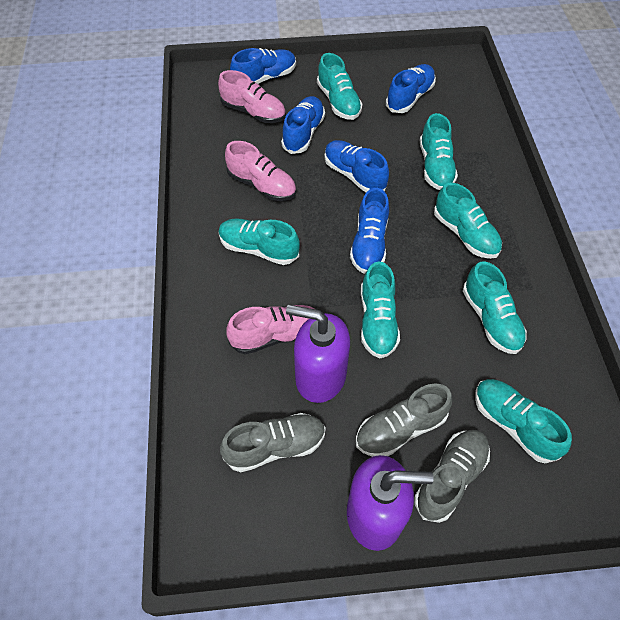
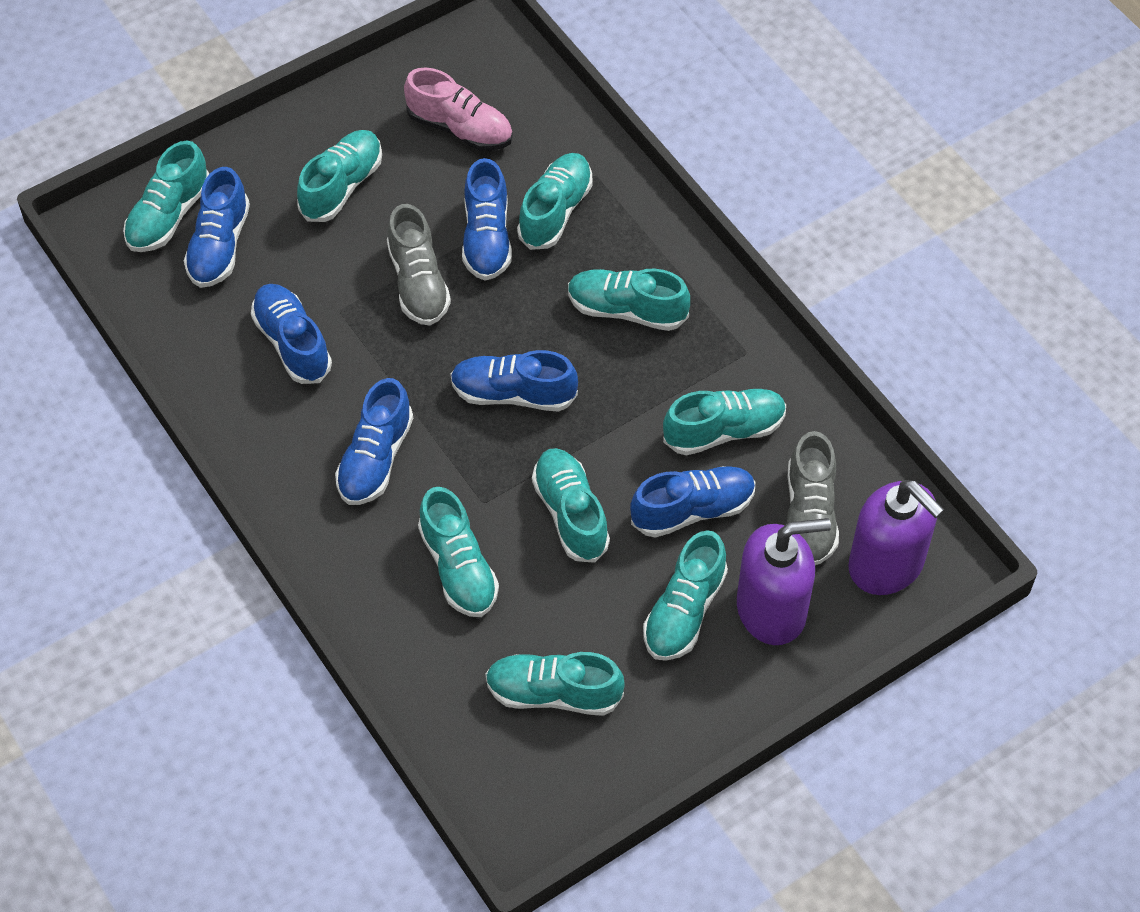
blue shoe: [230,48,296,84] [281,96,325,154] [324,140,389,192] [350,188,389,274] [386,64,436,113] = 5 -> [183,167,250,288] [251,284,332,384] [335,378,413,505] [451,350,578,411] [462,158,512,281] [630,466,755,538] = 6
grey shoe: [220,413,326,472] [356,383,452,457] [414,430,490,523] = 3 -> [387,204,451,326] [787,431,839,565] = 2
pink shoe: [218,70,286,123] [225,141,296,201] [226,305,315,354] = 3 -> [404,68,513,151] = 1
turquoise shoe: [218,218,300,265] [317,53,362,120] [361,262,400,358] [420,113,458,190] [434,183,502,259] [463,261,527,354] [475,379,572,463] = 7 -> [123,141,209,252] [297,130,382,222] [418,487,499,617] [486,652,625,716] [517,153,593,250] [532,448,610,563] [568,269,690,331] [643,530,728,661] [663,389,786,456] = 9

